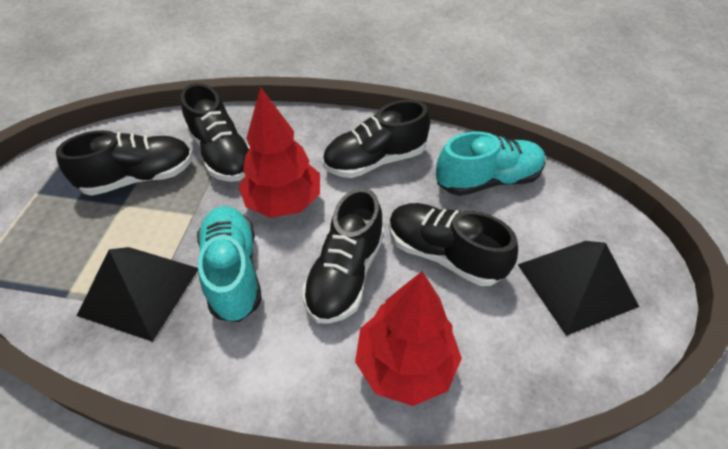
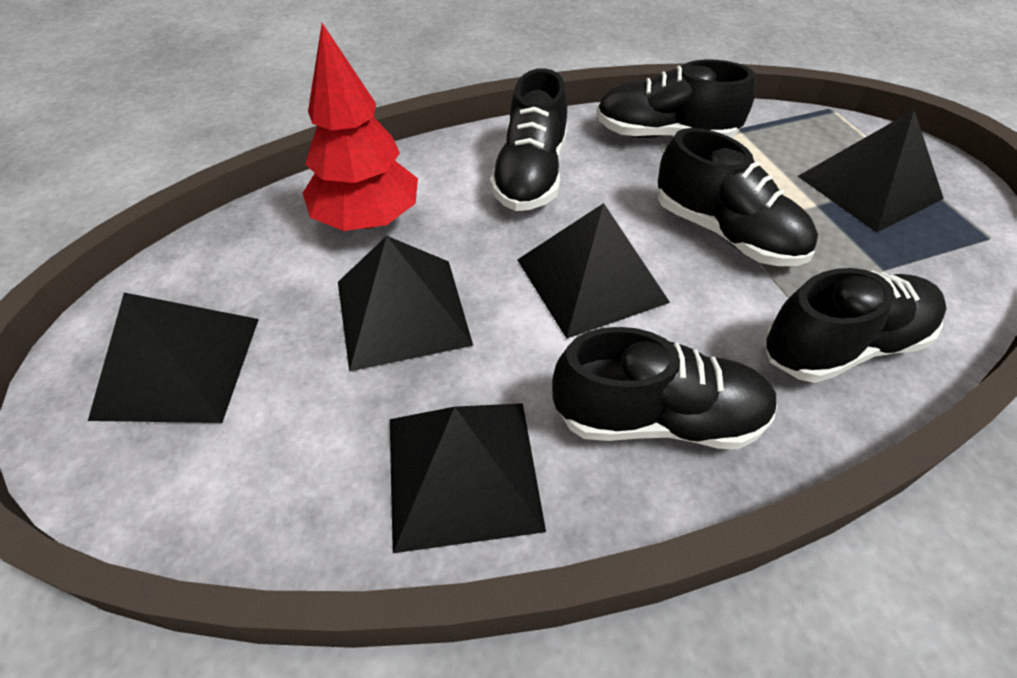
black pyramid: [77,247,198,342] [517,241,639,336] = 2 -> [88,293,259,423] [338,236,473,372] [390,403,546,553] [517,203,670,339] [798,110,944,233] = 5
red tree: [239,87,320,218] [355,271,462,406] = 2 -> [303,23,418,231] = 1
turquoise shoe: [197,206,262,322] [436,132,545,196] = 2 -> none = 0

